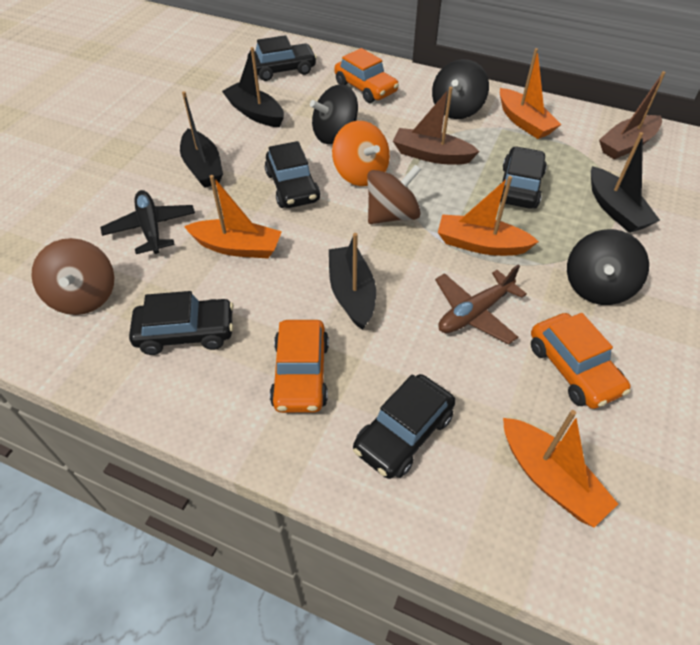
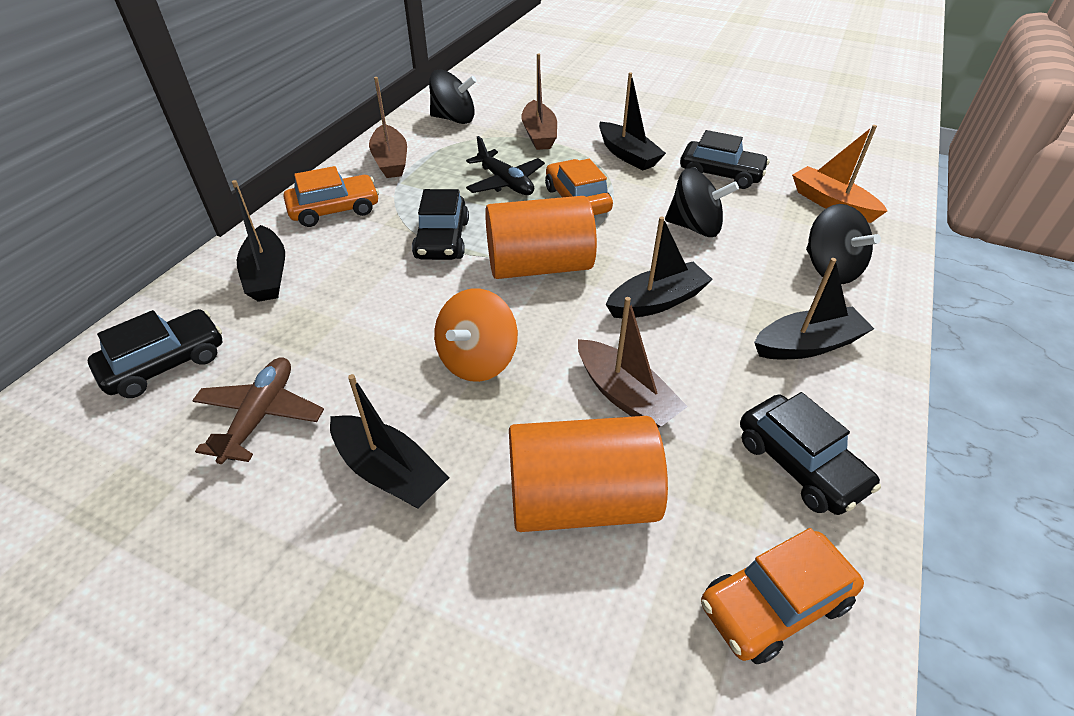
black boat: [180,91,223,188] [222,47,284,127] [329,233,376,330] [591,132,660,233] = 4 -> [232,180,285,302] [330,374,450,509] [599,72,666,171] [606,216,713,318] [754,258,874,359] = 5
black car: [129,291,234,355] [247,35,317,81] [265,141,320,208] [353,374,456,479] [499,146,547,209] = 5 -> [88,309,223,398] [412,189,469,260] [680,130,769,189] [740,392,881,515] = 4
brown boat: [393,87,480,165] [599,71,666,159] = 2 -> [369,77,407,178] [521,54,557,150] [578,297,688,428] = 3
brown spinning top: [31,238,114,315] [367,164,421,224] = 2 -> none = 0
orange boat: [184,175,282,259] [438,176,539,256] [500,48,561,139] [503,410,618,528] = 4 -> [792,125,887,223] = 1
orange cylinder: none = 0 -> [485,196,597,279] [509,416,668,532] = 2

